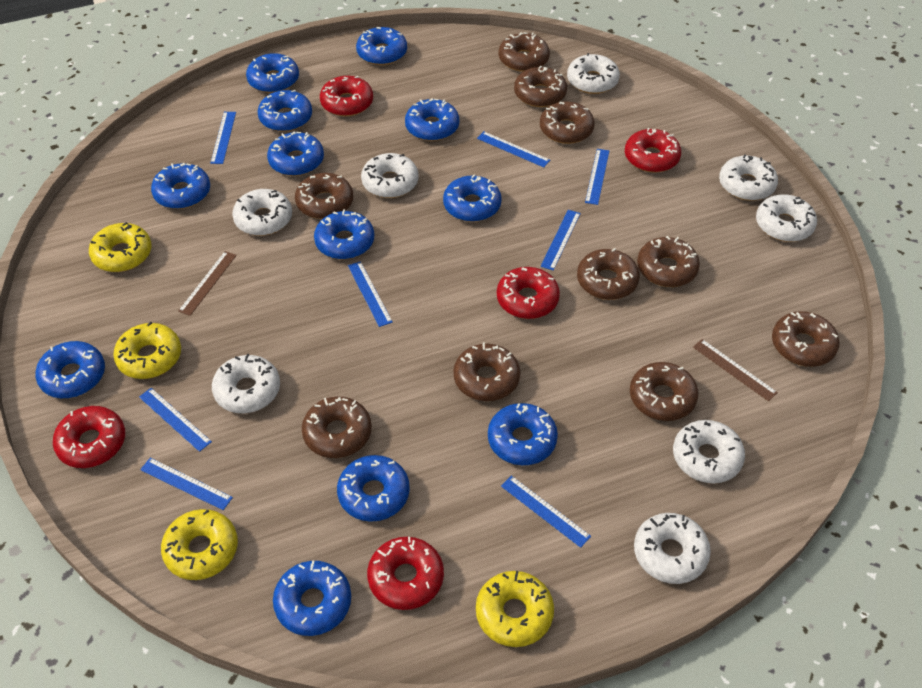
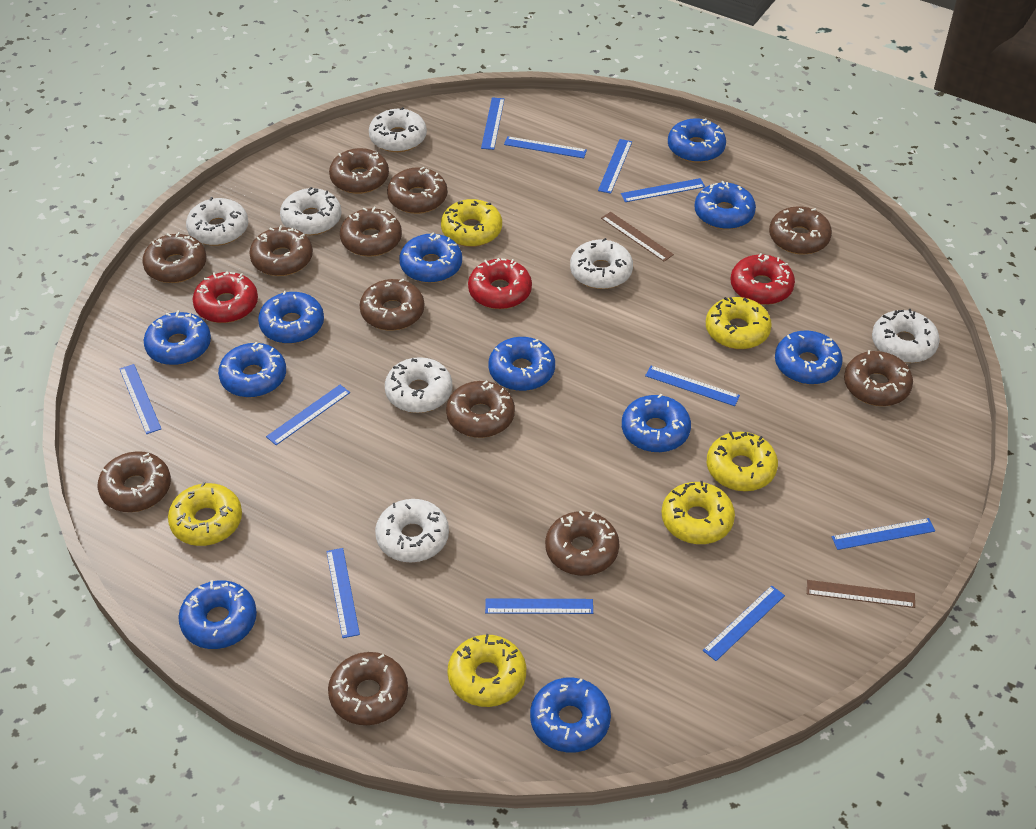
blue donut: [35,341,105,398] [151,163,210,209] [246,53,299,93] [258,90,312,132] [267,132,324,176] [273,560,351,636] [314,209,374,259] [337,455,410,522] [356,27,407,65] [405,98,459,141] [443,174,502,222] [488,403,558,465] = 12 -> [144,310,211,365] [178,580,257,649] [218,342,286,398] [258,291,324,344] [399,232,462,283] [489,337,555,391] [530,677,611,753] [622,394,691,453] [668,118,726,163] [694,181,756,229] [775,331,843,385] = 11
blue ruler: [139,388,212,452] [140,458,233,510] [210,112,236,164] [348,261,393,327] [477,131,550,167] [501,476,591,548] [540,210,581,271] [585,149,609,205] = 8 -> [120,364,161,434] [266,385,350,445] [326,548,360,638] [481,97,504,150] [485,599,593,614] [504,136,587,158] [598,139,632,194] [621,178,705,202] [645,366,740,406] [703,585,785,661] [832,518,935,550] = 11
brown donut: [295,173,353,219] [302,397,372,458] [453,342,520,401] [499,32,550,72] [514,66,567,107] [540,101,595,144] [577,248,640,300] [630,362,698,421] [637,236,700,287] [772,311,840,367] = 10 -> [98,451,171,512] [142,232,206,283] [249,225,313,276] [328,652,408,725] [329,148,389,194] [340,207,402,257] [359,279,424,331] [387,166,447,214] [446,380,515,438] [545,511,619,576] [769,206,832,255] [844,350,913,406] = 12
red donut: [53,406,125,468] [320,76,373,116] [367,537,444,610] [497,267,560,319] [625,128,681,173] = 5 -> [193,271,258,323] [468,258,532,309] [730,253,795,305] = 3
white donut: [212,354,280,413] [232,189,292,236] [361,153,418,198] [567,53,620,94] [634,513,711,584] [673,420,745,483] [719,154,778,201] [756,194,817,242] = 8 -> [186,197,248,246] [280,187,342,235] [369,107,427,152] [375,499,449,562] [385,357,453,413] [570,238,633,289] [872,309,940,363] = 7
yellow donut: [89,222,152,272] [113,322,181,379] [161,509,238,580] [476,571,554,647] = 4 -> [168,482,242,546] [441,199,502,247] [447,634,526,707] [662,481,735,544] [706,297,772,349] [707,431,778,491] = 6

